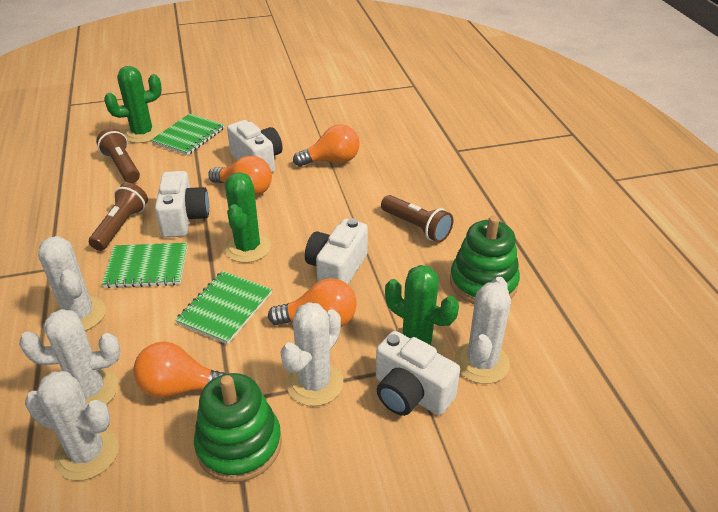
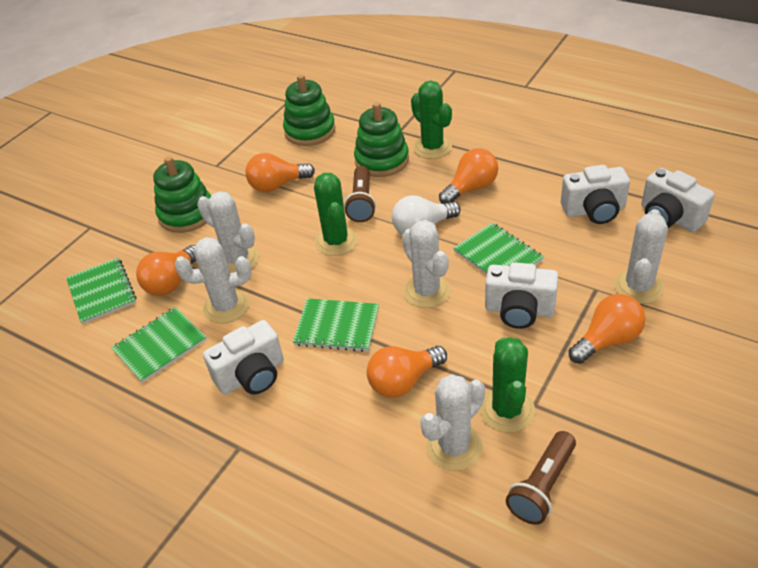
brown flashlight: [89,183,148,251] [96,128,140,183] [381,195,454,243] = 3 -> [344,166,376,222] [506,431,576,525] = 2
green notebook: [102,243,187,288] [151,114,224,155] [175,271,272,344] = 3 -> [66,258,136,324] [111,307,207,383] [293,298,379,352] [453,223,544,275] = 4
green stacking toy: [194,373,282,482] [450,216,520,304] = 2 -> [153,156,211,233] [283,74,335,146] [354,102,409,177] = 3
orange light bulb: [133,342,229,398] [208,156,272,196] [268,278,357,327] [293,124,360,167] = 4 -> [136,245,196,296] [245,153,315,192] [367,346,447,398] [439,148,498,204] [569,294,646,364] = 5
white light bulb: none = 0 -> [392,195,461,235] = 1

